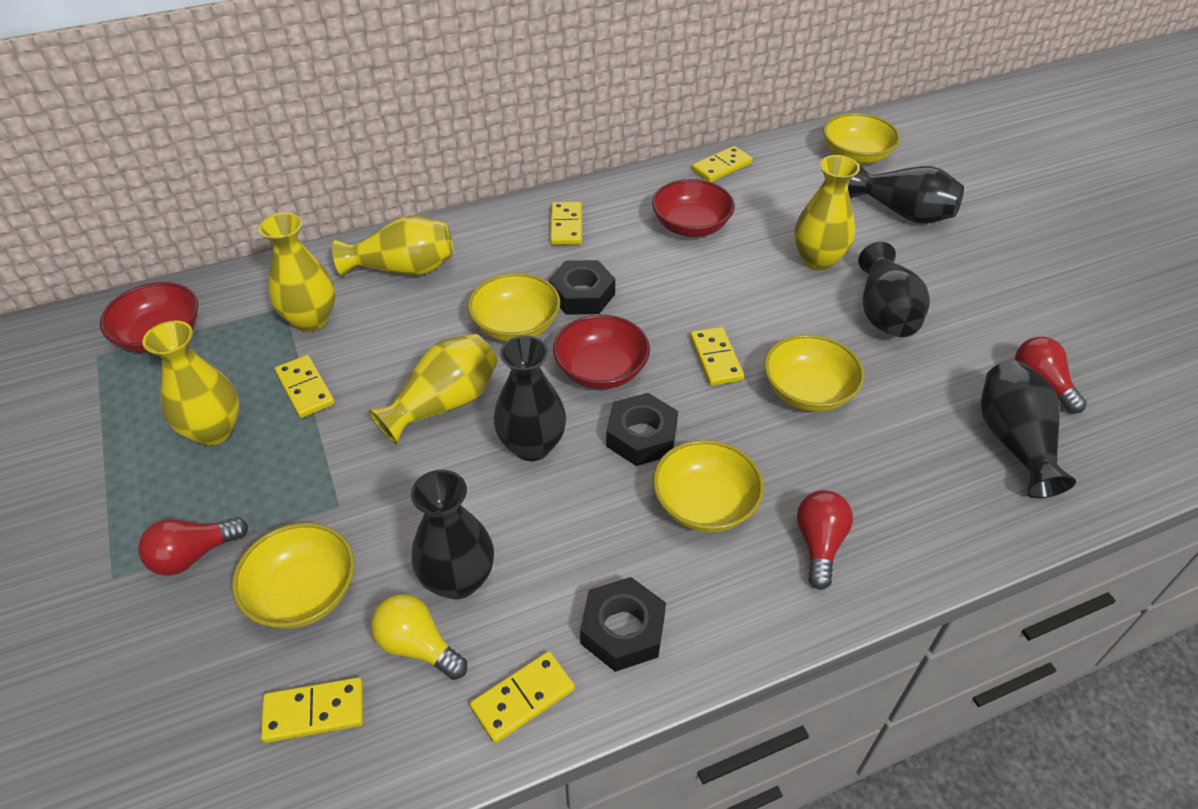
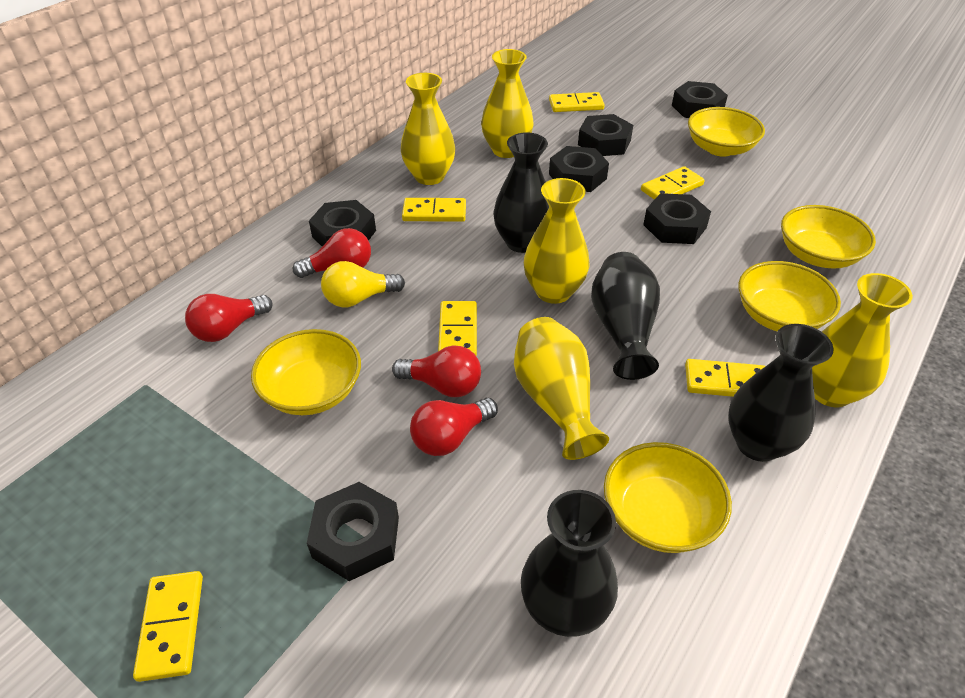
black nut: [549,260,615,315] [580,577,666,672] [606,393,678,466] = 3 -> [307,482,399,581] [309,200,376,246] [549,146,609,192] [578,114,633,156] [643,193,711,244] [672,81,728,118] = 6
black vase: [411,470,494,599] [494,335,566,461] [848,165,964,224] [858,242,930,337] [981,361,1076,498] = 5 -> [493,132,549,253] [521,490,618,637] [591,252,660,380] [728,324,834,462] = 4
red bowl: [100,282,198,353] [553,315,650,389] [652,179,735,237] = 3 -> none = 0
red light bulb: [138,517,248,575] [797,490,853,590] [1015,337,1087,413] = 3 -> [185,294,273,342] [293,228,371,278] [392,346,481,397] [410,398,498,456] = 4

